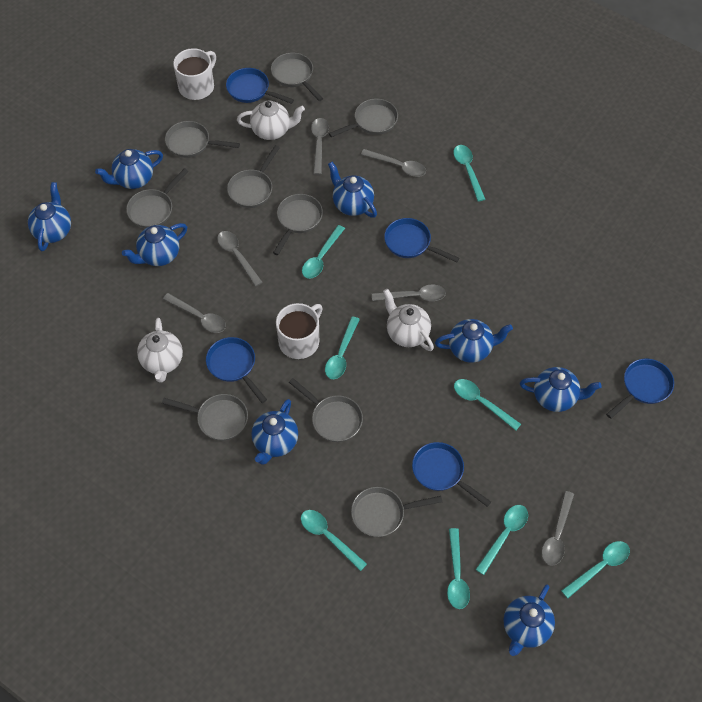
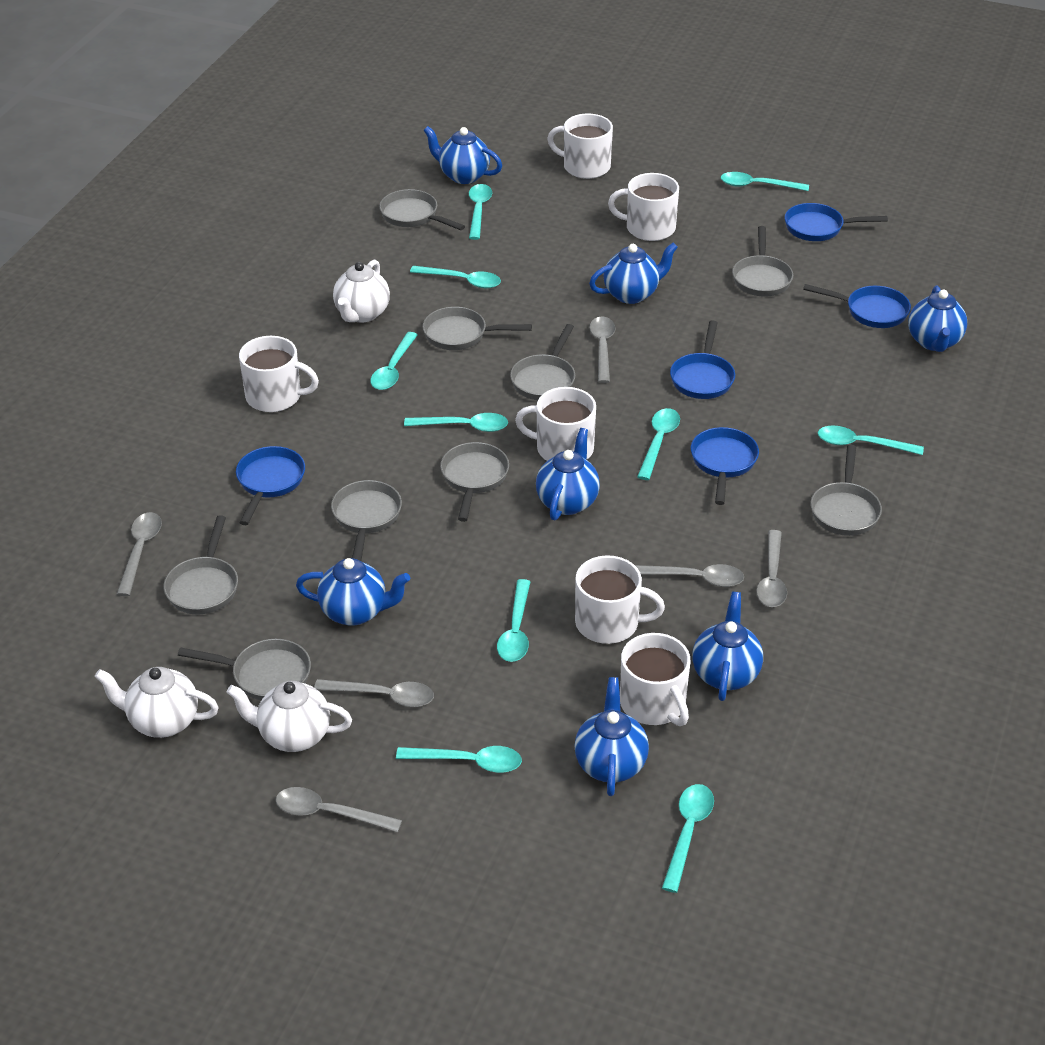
blue teapot: [28,182,71,252] [95,149,163,189] [122,223,187,266] [251,399,298,465] [328,162,377,218] [435,319,513,363] [503,585,555,656] [520,367,602,412] = 8 -> [296,558,410,626] [423,126,502,184] [536,428,600,520] [574,677,649,796] [589,243,678,304] [692,592,763,701] [908,286,967,352] = 7
turquoise spoon: [301,510,367,571] [302,225,345,279] [325,316,360,379] [447,528,470,609] [453,145,485,202] [454,379,521,430] [475,505,528,575] [561,541,630,598] = 8 -> [370,332,418,390] [396,746,522,773] [404,413,508,432] [410,266,501,288] [469,184,492,240] [497,579,530,662] [637,408,680,480] [662,784,714,893] [720,172,809,191] [818,425,924,455] = 10
white mug: [173,48,216,100] [276,303,323,359] = 2 -> [239,336,319,412] [515,387,596,461] [547,114,613,179] [575,555,665,644] [608,173,679,241] [620,633,690,726] = 6

